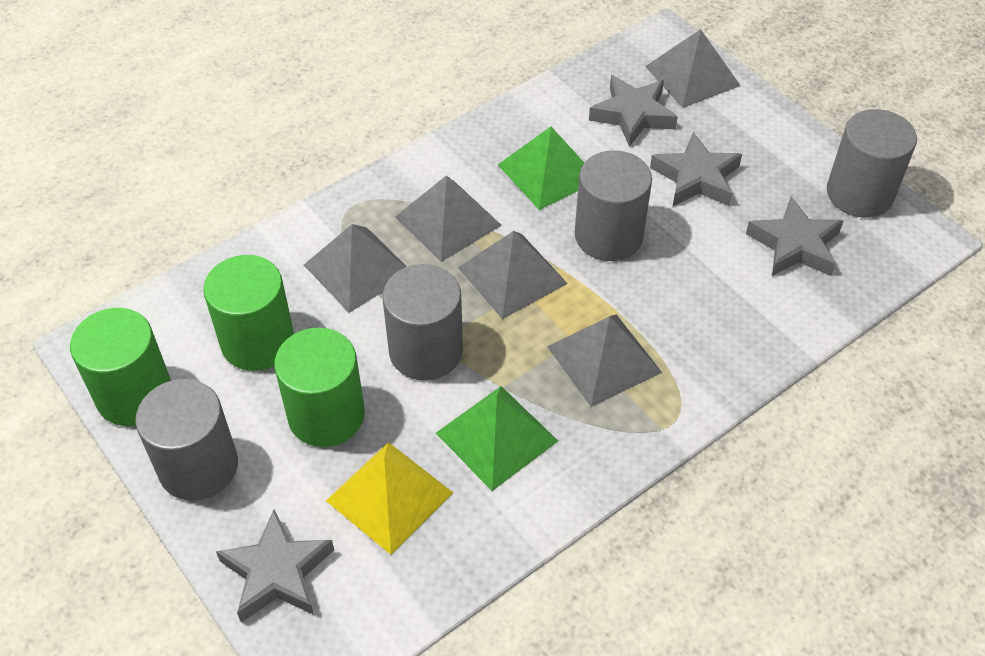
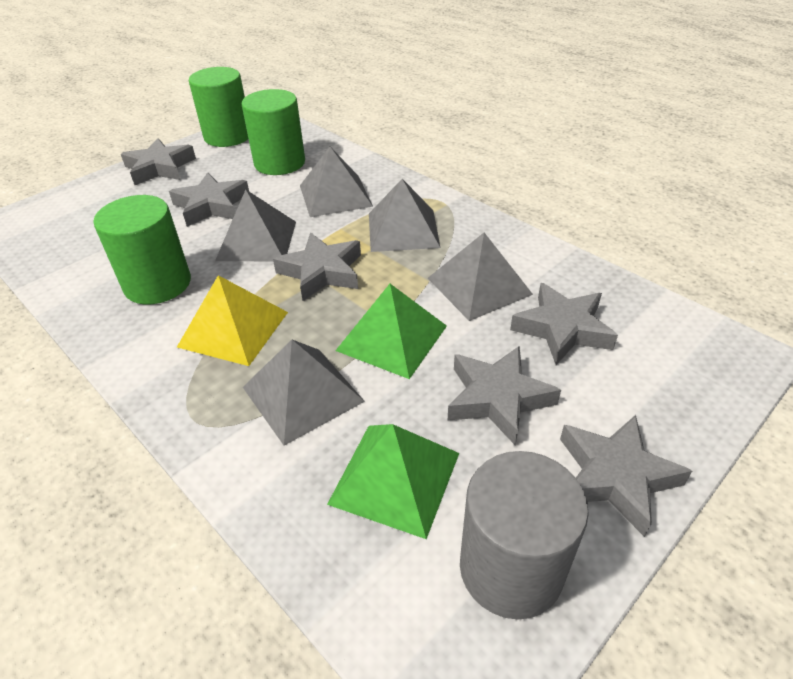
grey cylinder: [135,379,238,501] [382,264,463,381] [575,150,652,261] [827,109,917,218] = 4 -> [460,451,589,620] = 1
grey star: [216,510,334,622] [589,75,678,147] [650,132,742,206] [746,197,843,276] = 4 -> [121,138,196,185] [169,172,249,227] [273,233,361,301] [447,346,561,445] [510,283,618,365] [560,415,692,537] = 6

